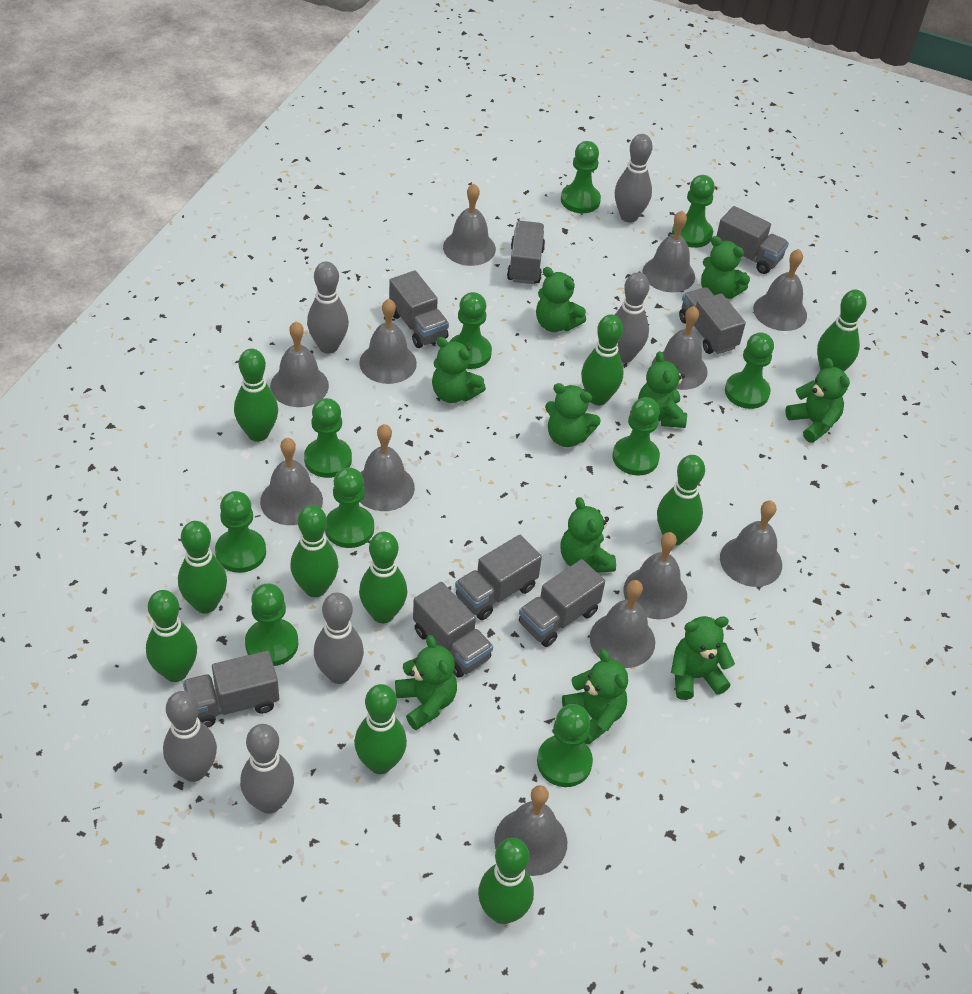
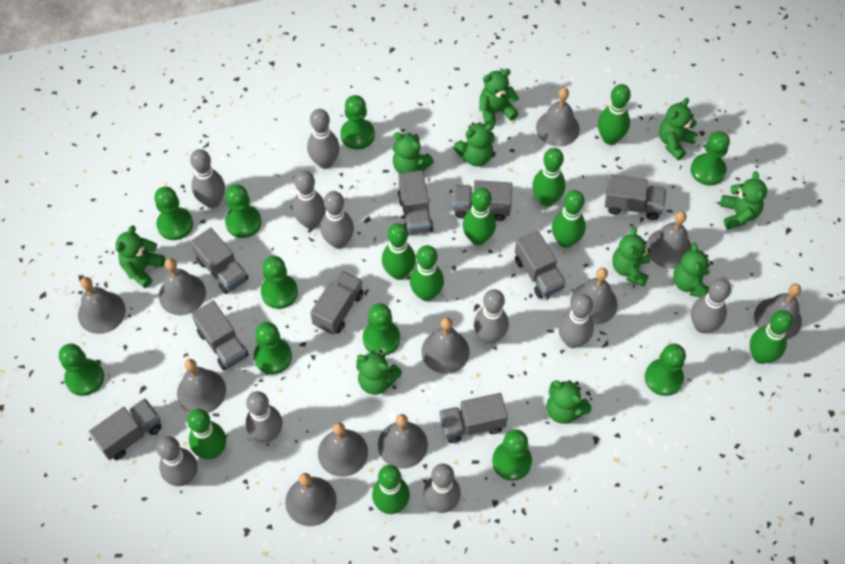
green bowling pin: [146,590,197,682] [178,521,227,613] [234,349,278,442] [291,505,338,597] [354,684,407,774] [359,532,407,623] [478,838,534,924] [581,314,623,405] [657,455,705,545] [817,290,867,372] = 10 -> [187,409,226,459] [372,465,410,514] [382,223,416,280] [410,245,444,301] [463,188,496,245] [532,148,565,207] [552,190,586,248] [598,84,631,145] [750,310,793,364] = 9
grey bell: [260,438,323,525] [270,321,329,407] [359,299,417,384] [360,424,415,511] [443,184,496,266] [494,785,567,876] [590,580,655,668] [624,532,687,619] [643,211,695,292] [652,306,708,390] [720,500,782,587] [753,249,807,331] = 12 -> [78,277,126,334] [159,258,206,315] [177,359,226,413] [285,473,337,526] [318,422,368,477] [378,414,428,469] [421,317,470,374] [536,88,580,147] [570,268,618,325] [646,211,691,269] [754,283,802,339] = 11
grey bowling pin: [163,691,217,782] [240,724,294,814] [307,261,349,354] [314,593,364,684] [615,134,652,223] [615,272,649,363] = 6 -> [157,436,197,486] [190,149,225,208] [246,391,282,442] [292,171,326,229] [307,109,340,169] [320,191,354,249] [423,464,461,513] [474,289,509,344] [558,294,594,348] [691,278,731,333] = 10
grey truck: [183,651,279,727] [389,271,449,348] [413,582,493,678] [455,535,542,620] [507,221,545,284] [519,559,605,647] [679,287,746,354] [717,206,789,274] = 8 -> [89,398,161,460] [191,228,248,294] [192,301,249,370] [310,271,364,334] [398,170,433,235] [439,393,508,443] [452,180,512,221] [515,231,566,299] [605,174,666,220] = 9

